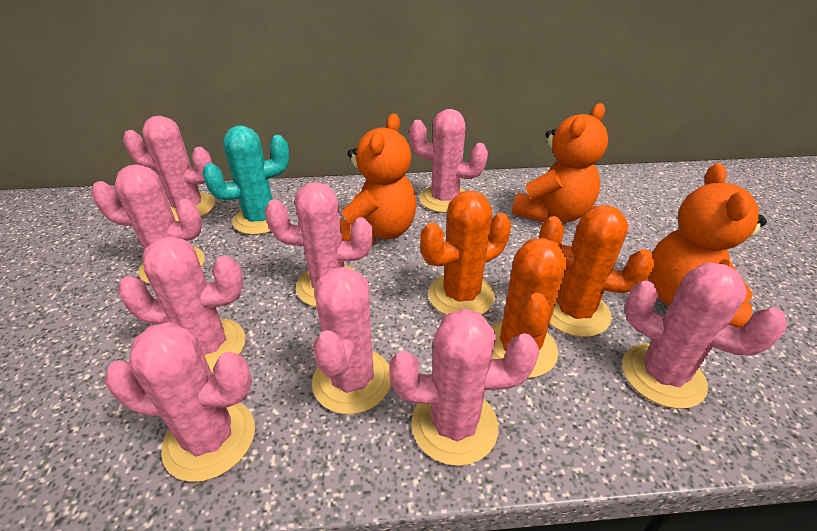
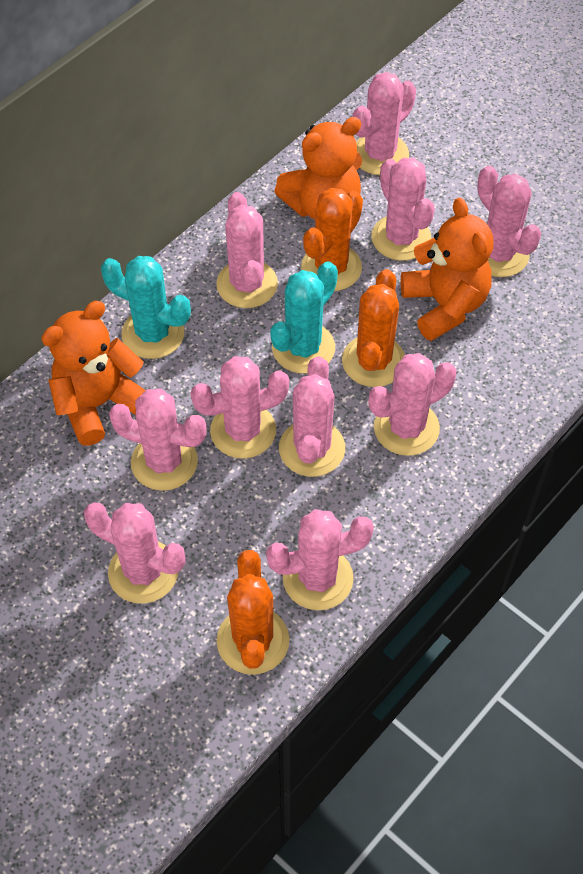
pink cactus: [91,164,205,284] [105,322,255,482] [117,236,245,374] [123,116,215,222] [264,182,373,307] [312,267,391,414] [389,309,539,466] [409,109,488,213] [622,262,787,409] = 9 -> [84,502,186,604] [109,389,207,491] [190,356,289,459] [216,192,278,308] [266,509,374,610] [279,356,345,477] [352,72,416,175] [368,353,456,456] [371,157,435,261] [477,166,541,277] = 10
turquoise cactus: [202,125,290,235] = 1 -> [101,256,191,359] [270,261,338,373] = 2

